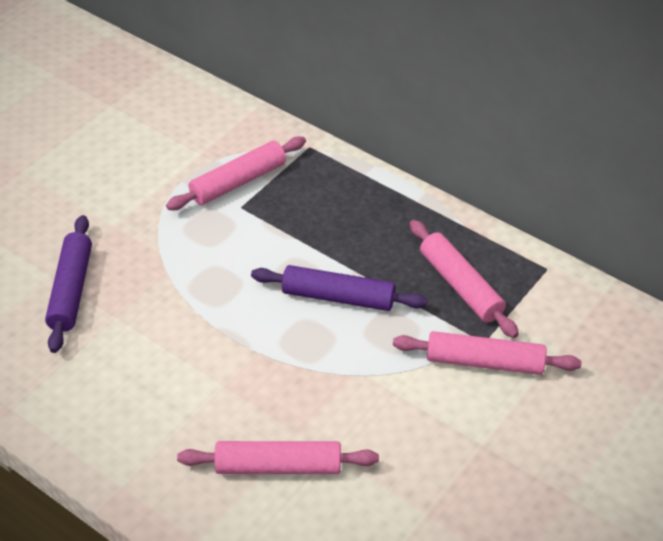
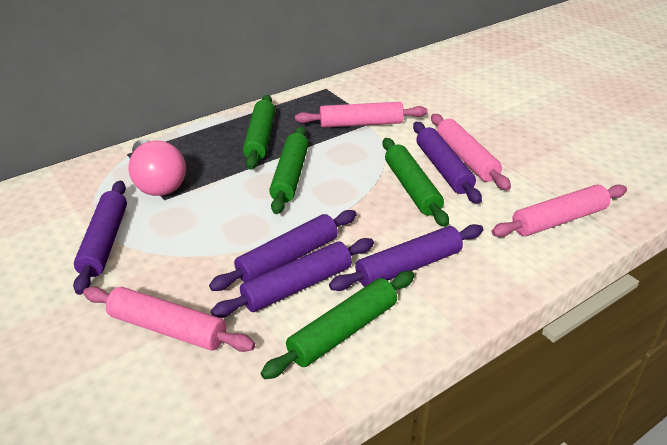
green rolling pin: none = 0 -> [243,95,275,170] [261,271,415,379] [269,126,308,214] [382,138,449,227] = 4
pink light bulb: none = 0 -> [128,139,186,196] = 1
purple rolling pin: [45,215,92,353] [251,265,428,311] = 2 -> [73,181,127,295] [209,210,357,291] [211,238,374,318] [329,224,483,291] [413,122,482,204] = 5

